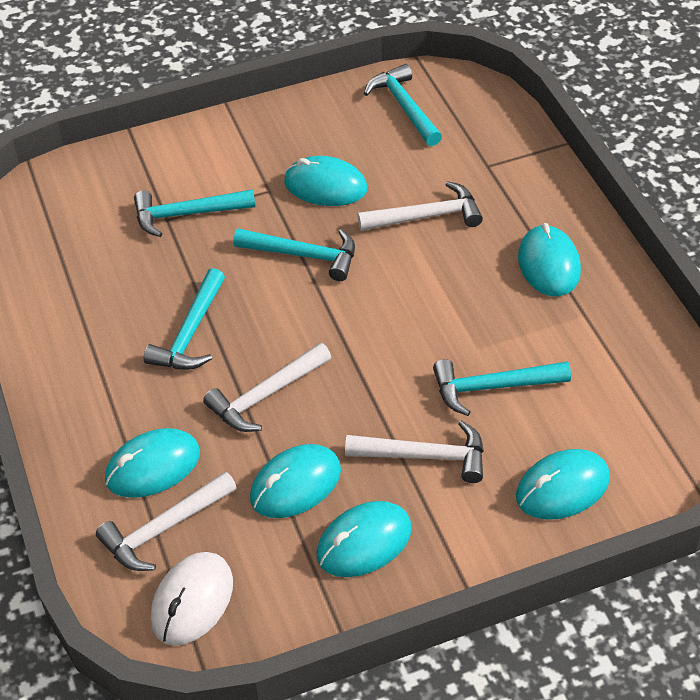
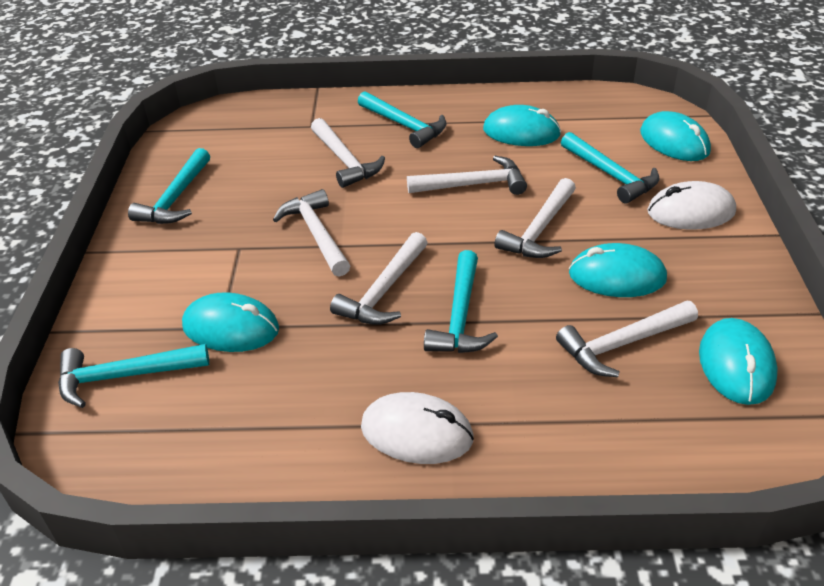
turquoise mouse: [105,428,200,498] [250,444,341,518] [284,156,368,206] [316,501,412,577] [516,449,610,520] [518,223,581,296] = 6 -> [182,292,279,352] [483,105,561,146] [569,243,667,297] [640,111,711,161] [699,318,778,405] = 5
white hammer: [96,471,237,571] [203,343,331,432] [345,420,484,483] [358,181,483,231] = 4 -> [273,189,350,276] [311,118,385,188] [330,232,428,325] [407,156,527,195] [494,178,576,258] [556,301,698,377] = 6
white mouse: [151,552,233,646] = 1 -> [361,392,474,464] [647,181,736,230] = 2

